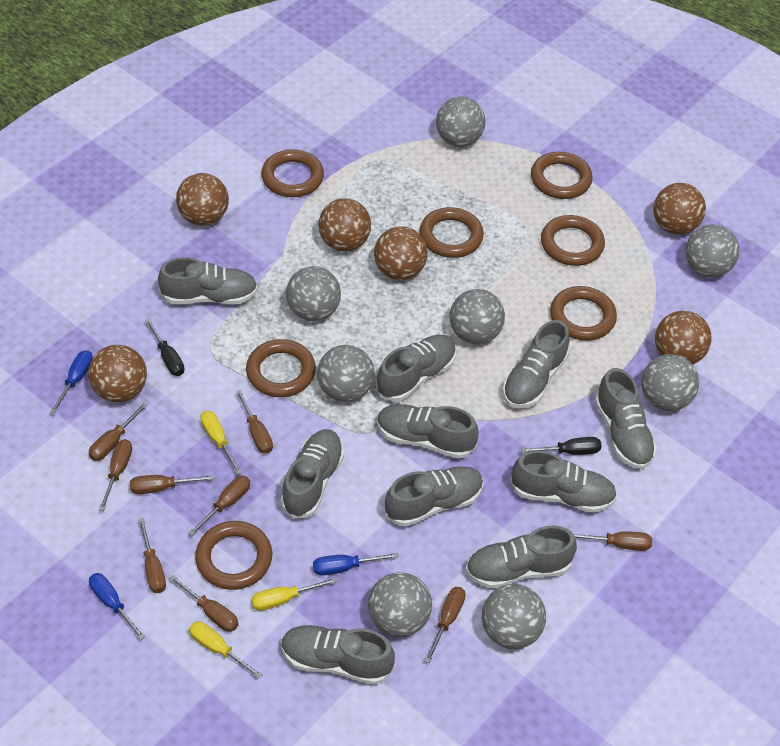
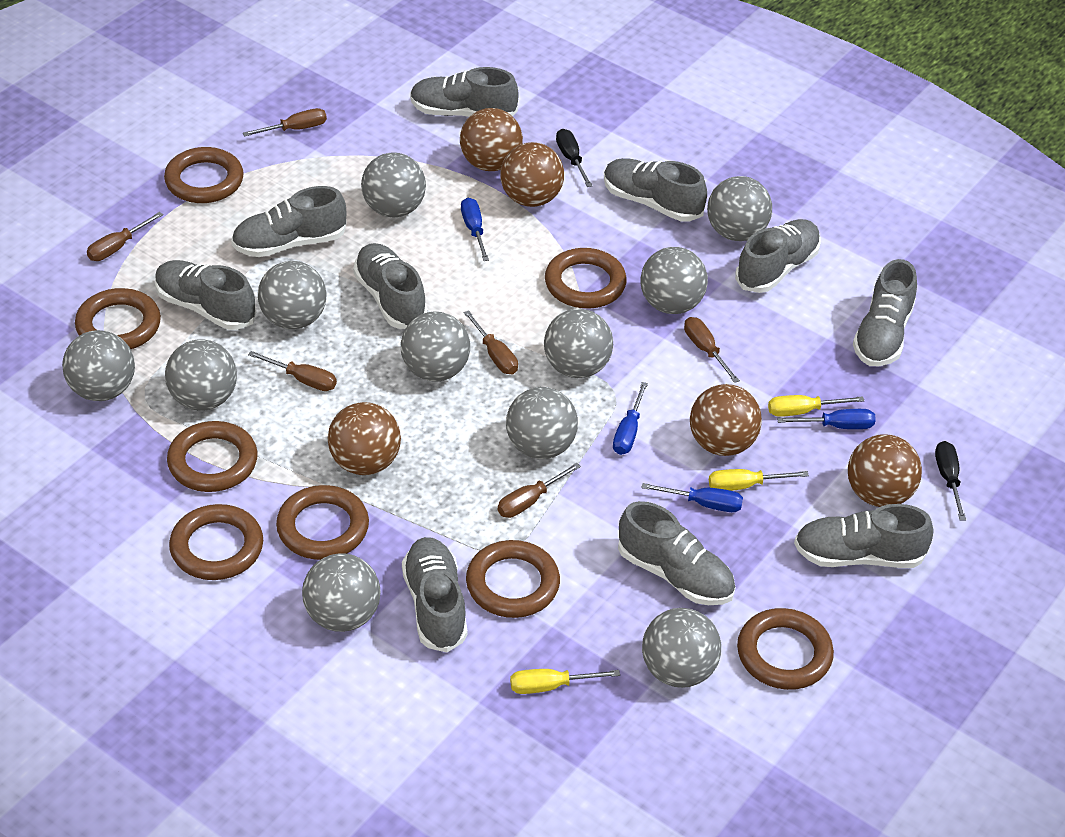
blue screwdriver: [50,350,93,414] [89,573,145,640] [313,552,399,576] = 3 -> [461,198,489,261] [613,382,648,455] [641,483,743,512] [777,409,876,429] = 4
brown ball: [88,345,147,402] [176,173,229,226] [318,198,371,251] [374,226,428,280] [653,183,706,235] [655,311,712,364] = 6 -> [328,402,401,475] [460,108,523,171] [501,142,564,207] [690,384,762,456] [848,434,922,507] = 5
brown ring: [195,521,272,590] [246,339,316,397] [261,149,324,197] [419,207,484,258] [531,152,593,199] [541,215,605,266] [550,286,617,341] = 7 -> [75,288,161,349] [164,147,244,203] [167,421,258,492] [169,504,263,580] [276,485,369,560] [466,540,560,618] [545,248,627,309] [737,608,834,690] = 8
brown screwdriver: [89,402,148,461] [99,439,132,511] [130,475,214,494] [138,518,166,593] [169,575,239,632] [188,476,250,536] [236,390,273,454] [425,587,466,663] [573,531,652,551] = 9 -> [87,212,163,261] [243,108,327,137] [248,351,337,391] [464,310,518,374] [498,463,581,518] [684,317,740,383] = 6
grey ball: [286,266,341,321] [317,345,374,402] [368,572,432,637] [436,97,485,147] [450,289,505,344] [482,584,546,649] [641,354,699,411] [685,224,740,277] = 8 -> [62,330,135,401] [165,339,237,411] [258,261,327,329] [302,553,380,632] [361,152,426,217] [401,312,470,381] [506,387,578,459] [544,309,613,378] [640,247,708,314] [642,608,721,688] [707,176,772,241] = 11

